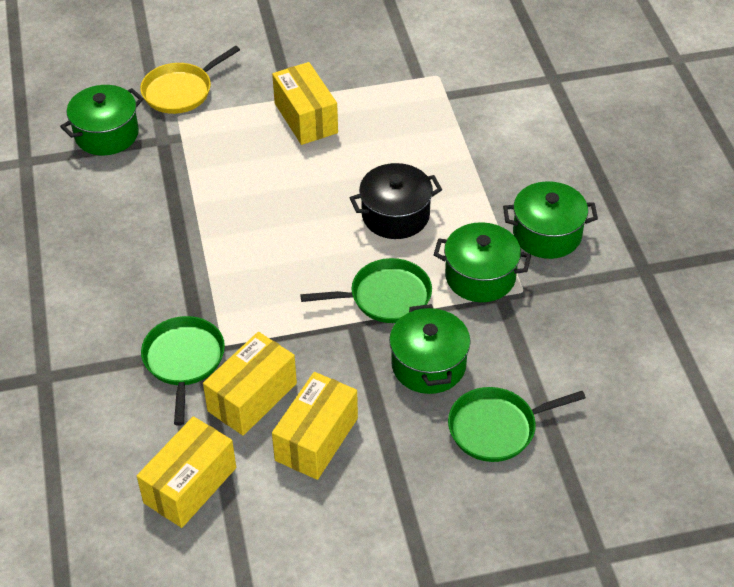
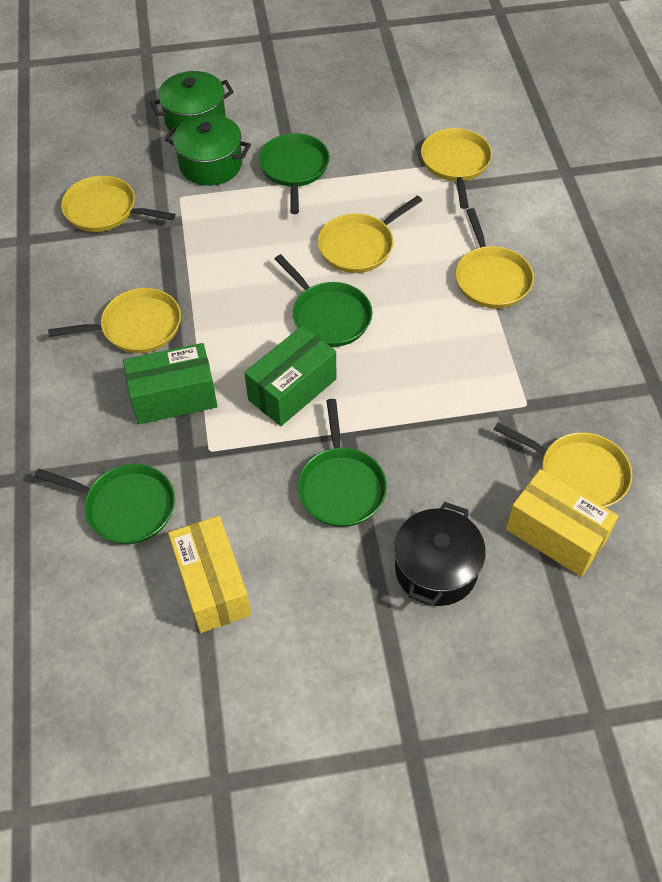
green box: none = 0 -> [123,343,217,424] [244,326,337,426] = 2
green pan: [141,316,225,426] [300,258,432,323] [448,387,586,462] = 3 -> [34,464,175,544] [259,133,330,214] [275,254,372,347] [298,399,387,527] = 4
green pot: [60,85,144,155] [389,304,471,394] [434,222,531,302] [503,181,598,259] = 4 -> [150,71,234,134] [165,114,251,186] = 2
yellow box: [137,416,236,528] [203,332,297,436] [272,62,338,145] [272,372,358,480] = 4 -> [168,516,251,633] [506,469,618,577] = 2
yellow pan: [140,46,240,114] = 1 -> [48,288,181,353] [61,175,175,232] [318,195,422,273] [421,128,492,209] [456,208,534,309] [494,422,632,508] = 6

